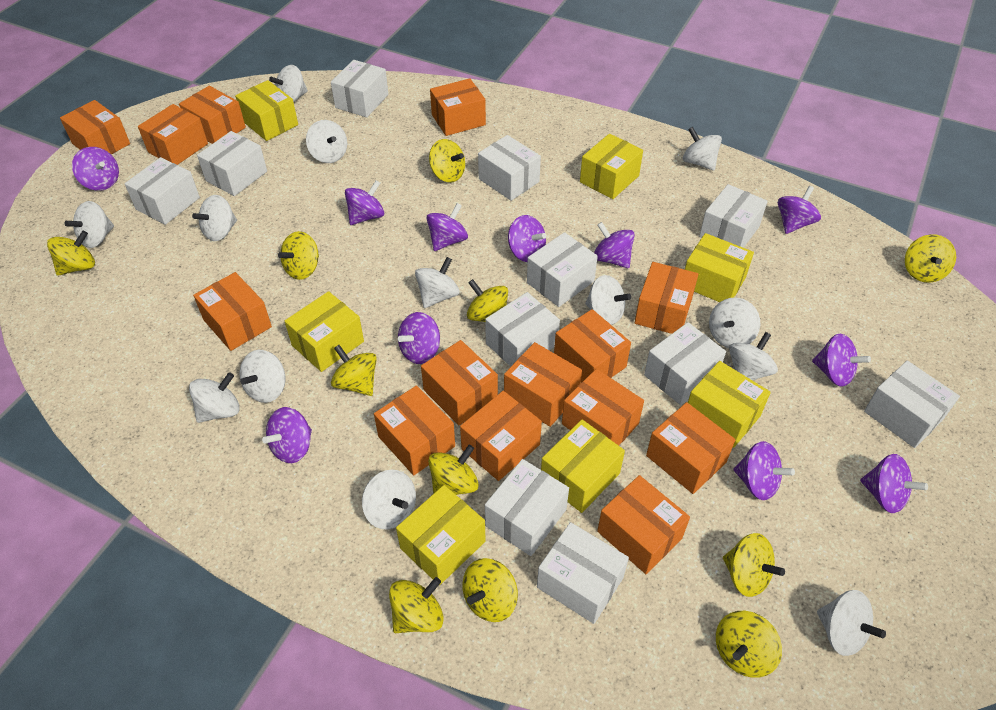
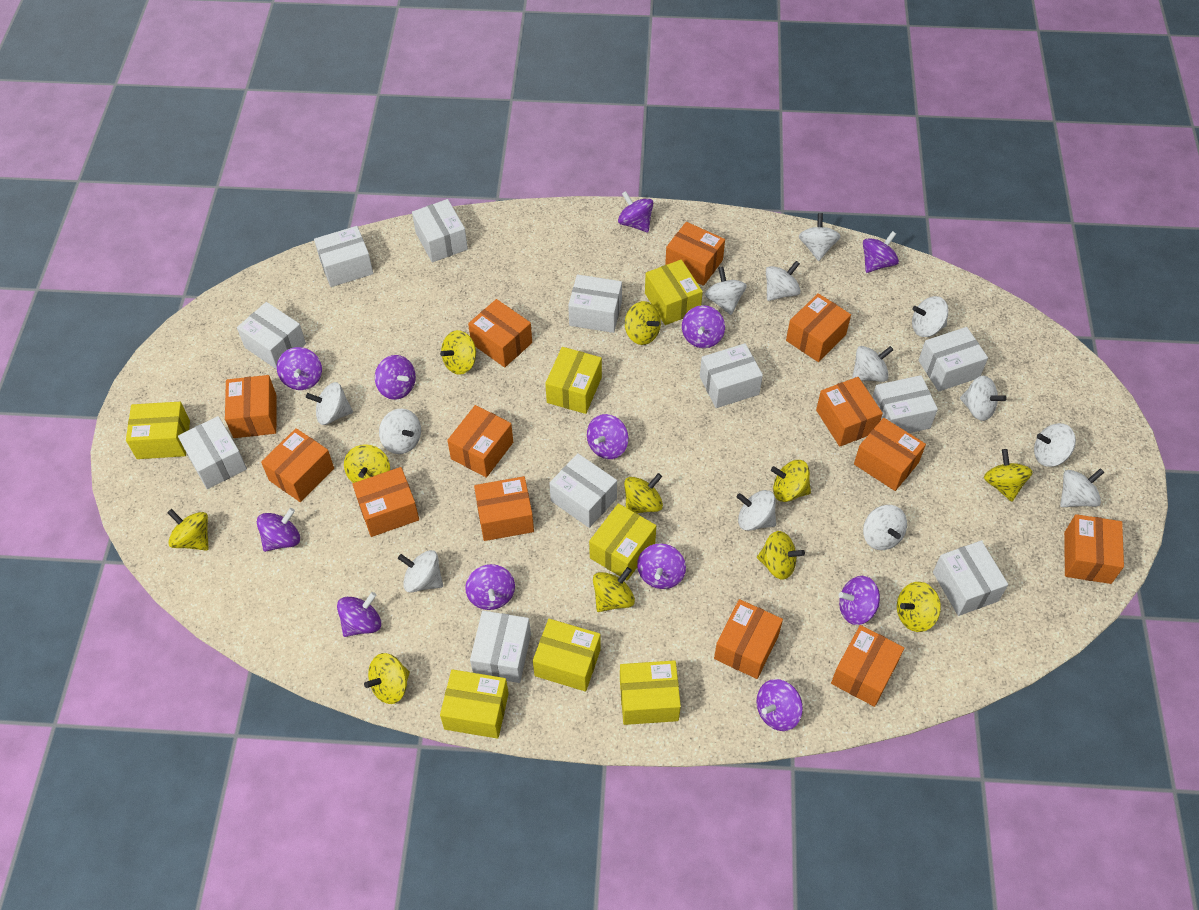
orange box: [60,100,130,154] [138,104,208,165] [179,86,246,144] [193,272,272,351] [374,385,455,475] [421,340,498,425] [430,78,486,136] [460,391,542,481] [504,342,582,427] [554,309,631,382] [562,369,644,445] [597,475,690,574] [635,262,699,334] [646,402,735,494] = 14 -> [225,375,276,438] [261,428,334,502] [352,467,419,537] [447,405,513,478] [468,299,532,367] [474,476,534,541] [665,222,725,286] [714,599,783,679] [786,293,851,362] [816,377,883,447] [831,625,904,707] [854,418,926,491] [1064,514,1124,584] = 13
purple spinning top: [72,147,119,191] [262,407,312,463] [345,180,384,225] [398,312,440,364] [426,203,468,251] [508,215,546,262] [594,222,635,268] [734,441,795,500] [778,186,821,234] [812,334,871,387] [860,454,928,513] = 11 -> [257,508,300,552] [277,347,322,390] [337,592,381,637] [375,355,416,400] [465,564,515,610] [587,414,628,459] [618,191,653,232] [637,543,686,589] [682,305,725,348] [757,679,803,731] [839,576,880,625] [863,231,899,273] = 12

